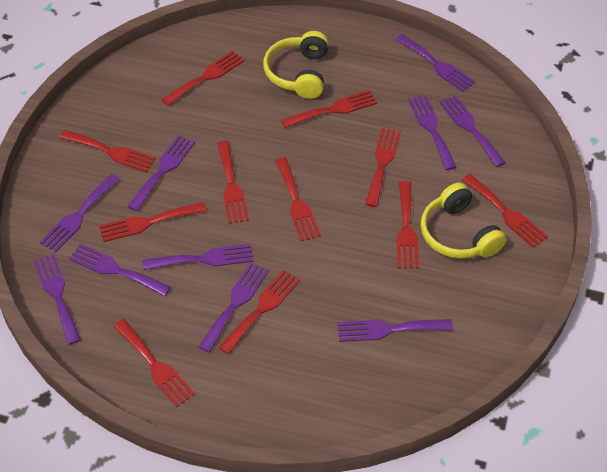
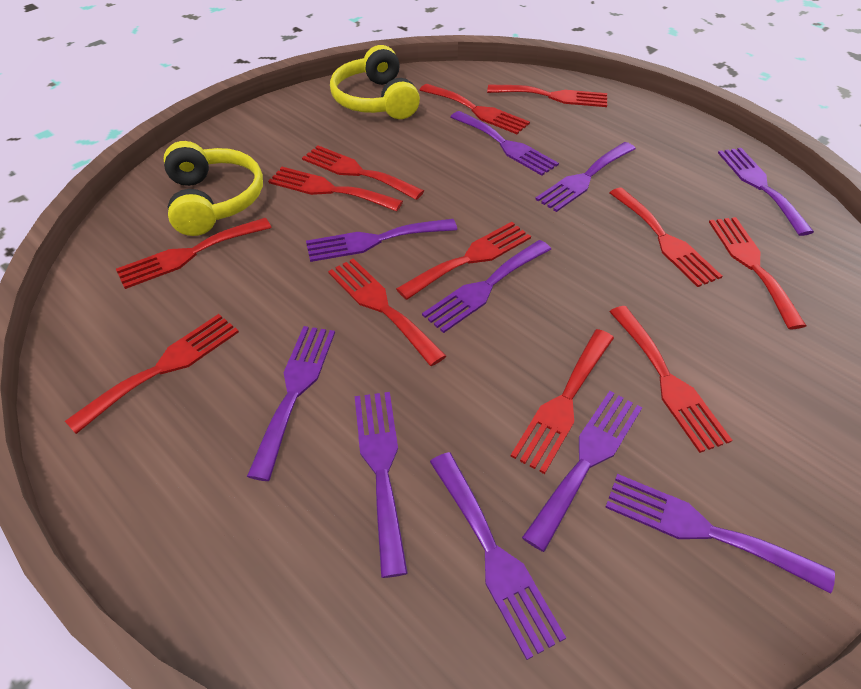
red fork: [59,130,156,173] [99,202,206,242] [113,319,195,407] [162,50,245,106] [217,141,249,224] [218,270,300,355] [275,157,321,241] [281,90,377,128] [365,128,401,207] [397,181,419,269] [462,174,548,248] = 11 -> [65,314,239,434] [116,218,272,289] [268,167,403,211] [302,145,424,200] [328,258,446,366] [396,222,531,300] [420,84,530,134] [487,85,607,107] [510,329,614,474] [609,306,732,453] [610,187,722,287] [709,217,806,329] = 12

